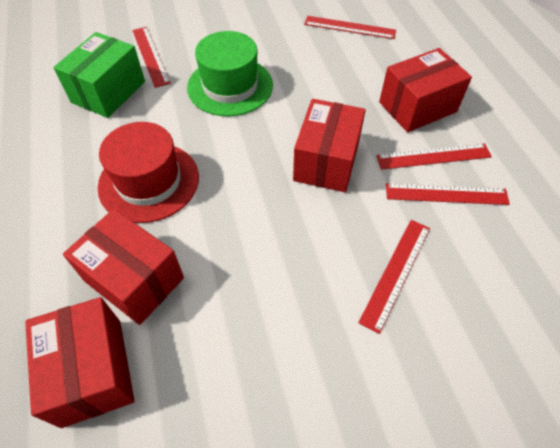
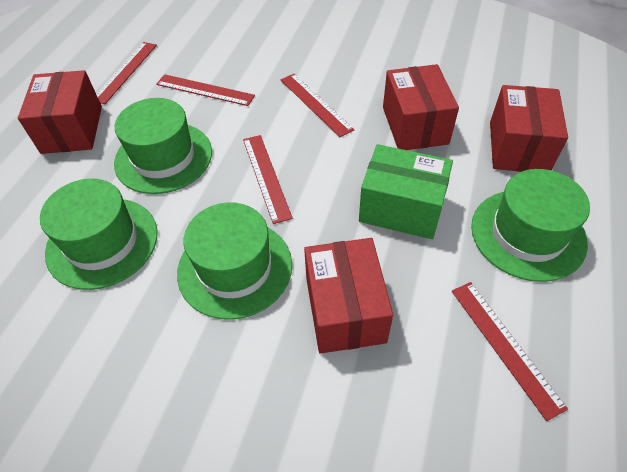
green hat: [187,31,273,116] = 1 -> [40,179,158,290] [114,98,212,194] [177,202,292,320] [471,169,590,282] = 4
red hat: [97,122,199,223] = 1 -> none = 0

